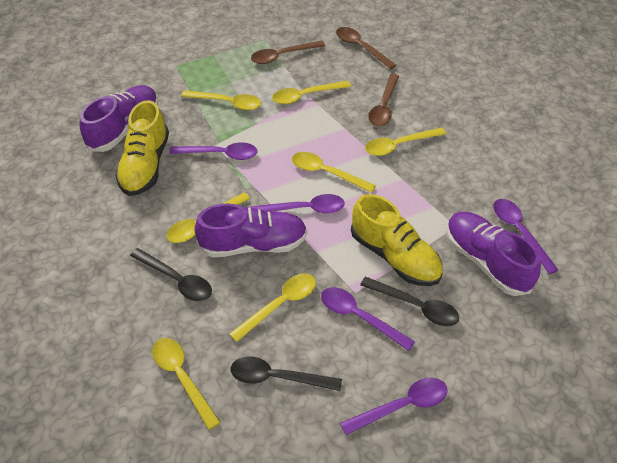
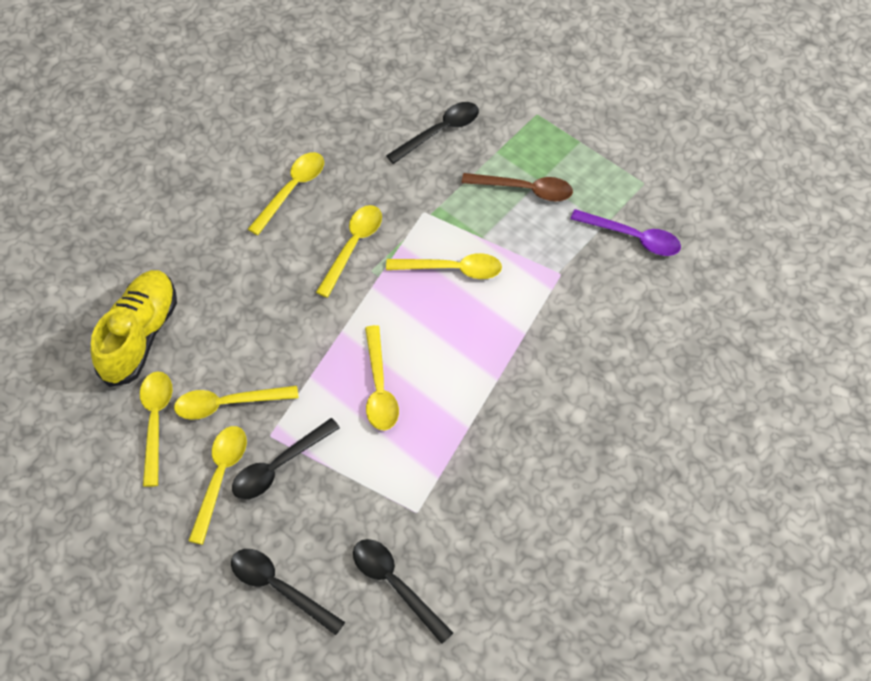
black spoon: [130,248,212,301] [231,356,342,391] [360,276,459,326] = 3 -> [231,549,345,635] [232,418,340,500] [353,539,453,644] [386,102,479,164] = 4
brown spoon: [251,41,325,64] [336,27,397,69] [368,74,399,126] = 3 -> [462,173,573,201] = 1
purple shoe: [80,85,158,152] [194,204,307,258] [446,212,541,296] = 3 -> none = 0
purple spoon: [169,142,257,160] [250,194,345,213] [321,287,415,351] [340,378,448,435] [493,199,558,274] = 5 -> [570,209,681,256] = 1
yellow shoe: [115,100,169,196] [351,194,443,286] = 2 -> [91,270,177,387] = 1

